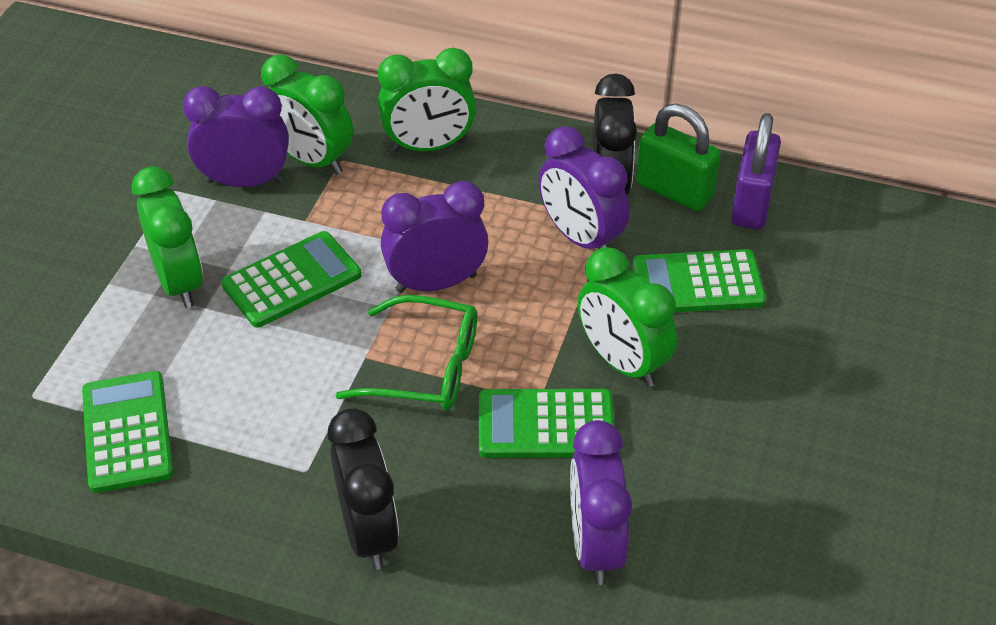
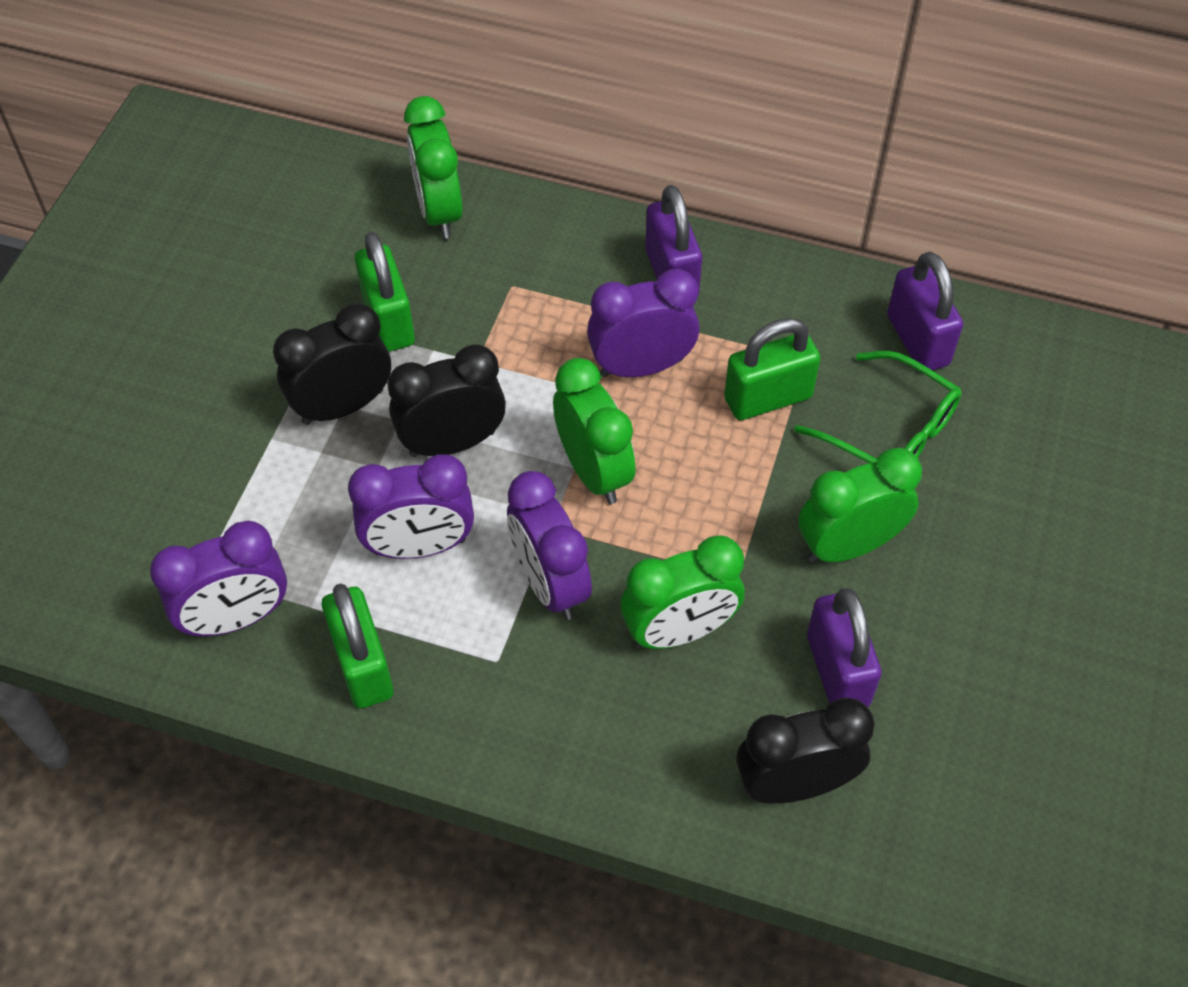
black clock: [328,408,399,570] [593,73,637,195] = 2 -> [273,303,391,425] [387,344,506,457] [736,697,875,803] = 3
green calculator: [82,371,173,493] [221,231,361,328] [479,389,614,458] [633,249,766,312] = 4 -> none = 0
green padlock: [636,104,721,211] = 1 -> [322,583,394,709] [355,232,415,352] [724,318,821,420] = 3
purple padlock: [731,113,781,229] = 1 -> [645,185,702,296] [807,588,882,707] [887,252,963,370] = 3

